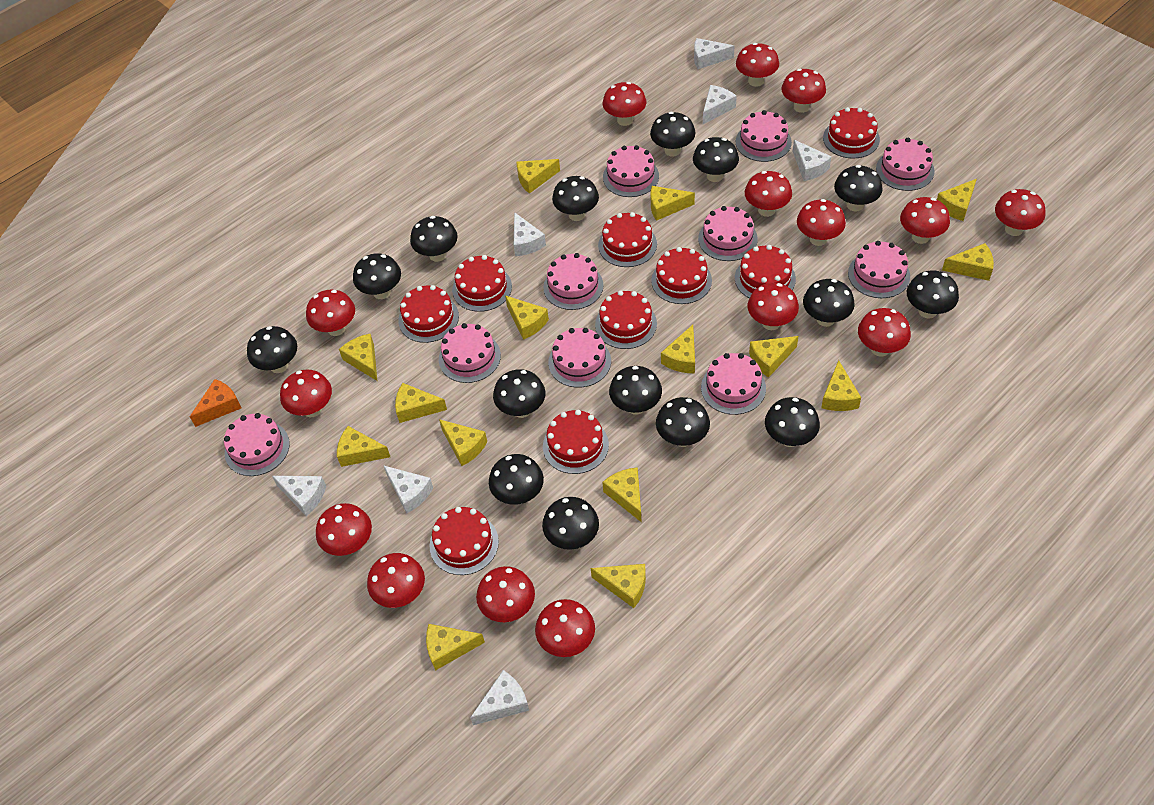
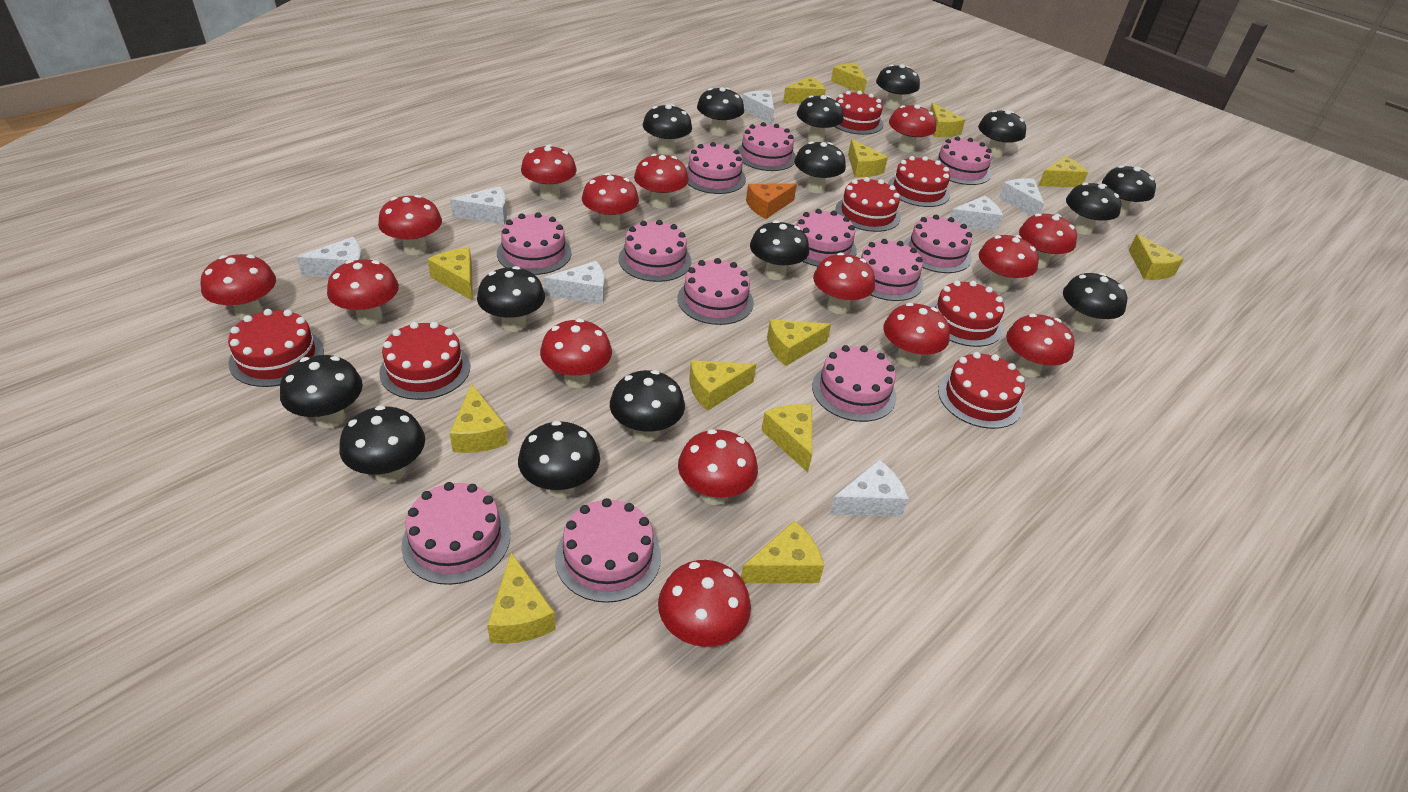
pink cake: [224,413,290,476] [439,323,501,383] [543,253,603,310] [548,328,611,388] [603,145,659,197] [698,206,758,261] [701,353,766,415] [736,110,792,162] [848,241,910,298] [876,138,935,191] = 10 -> [401,482,510,585] [497,212,572,275] [555,498,661,603] [619,220,691,282] [677,258,754,325] [686,142,746,194] [737,122,796,171] [796,209,857,267] [812,345,897,422] [861,239,923,301] [904,215,972,273] [933,136,992,185] = 12
red cake: [398,285,459,343] [430,507,499,575] [452,255,512,312] [543,410,609,474] [595,291,657,349] [598,212,657,267] [651,247,712,304] [735,245,796,298] [823,107,880,159] = 9 -> [228,309,324,387] [379,322,470,400] [834,91,883,135] [835,177,901,232] [888,156,950,207] [930,280,1005,347] [938,352,1025,429] = 7
yellow cheese: [337,426,390,467] [339,334,377,381] [395,383,447,423] [426,624,485,671] [439,419,487,466] [505,296,549,340] [516,159,560,194] [591,564,646,608] [602,467,641,522] [651,186,695,221] [661,325,695,373] [749,336,798,378] [821,360,861,411] [937,179,977,221] [942,243,994,281] = 15 -> [427,248,473,301] [450,384,508,453] [487,552,556,644] [689,361,756,411] [741,520,824,583] [761,404,812,473] [767,319,831,366] [783,76,826,103] [831,63,867,93] [848,139,888,177] [930,103,966,137] [1038,156,1088,187] [1129,234,1184,280] = 13

